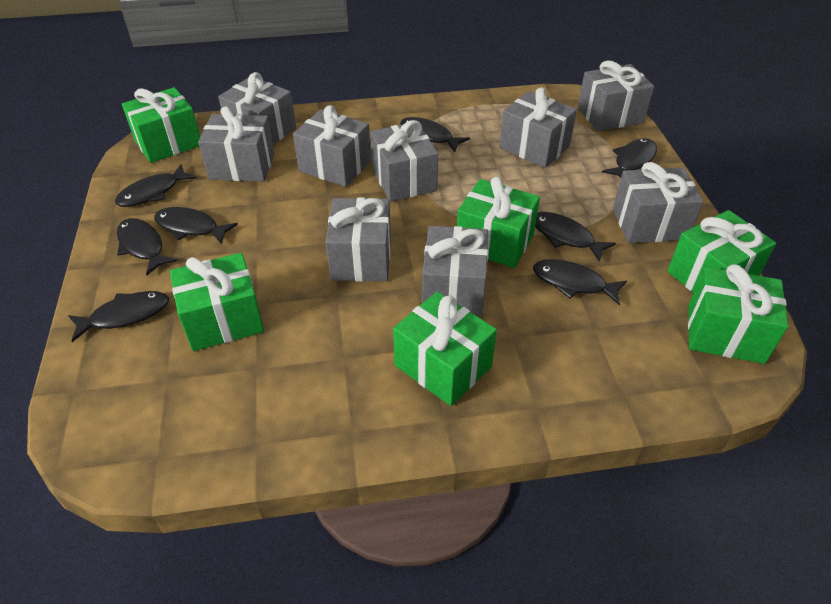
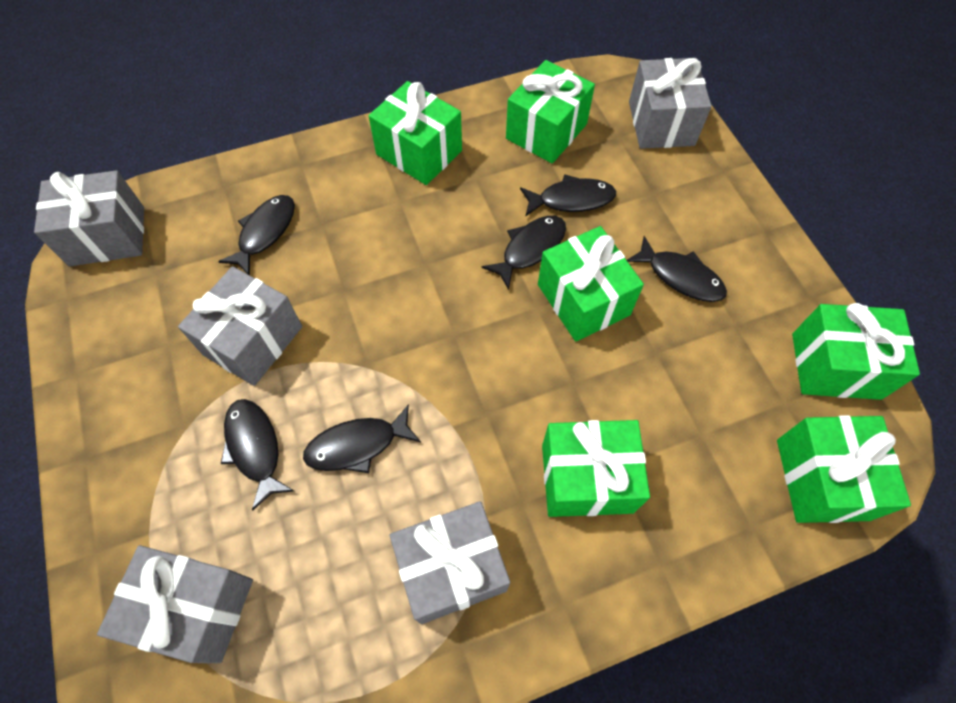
black fish: [68,291,169,342] [115,164,197,207] [117,218,178,276] [154,207,238,244] [400,117,470,152] [533,259,627,305] [535,212,616,262] [602,138,657,178] = 8 -> [218,195,295,275] [221,399,294,511] [303,404,421,473] [482,216,566,290] [520,174,616,217] [627,236,727,302] = 6
grey gift: [198,106,274,182] [218,72,296,145] [293,105,371,187] [326,197,391,281] [370,120,438,202] [422,226,488,316] [499,88,577,168] [578,60,654,132] [613,162,704,243] = 9 -> [34,170,144,267] [97,545,253,663] [178,266,302,386] [390,501,510,624] [629,58,712,149] = 5

